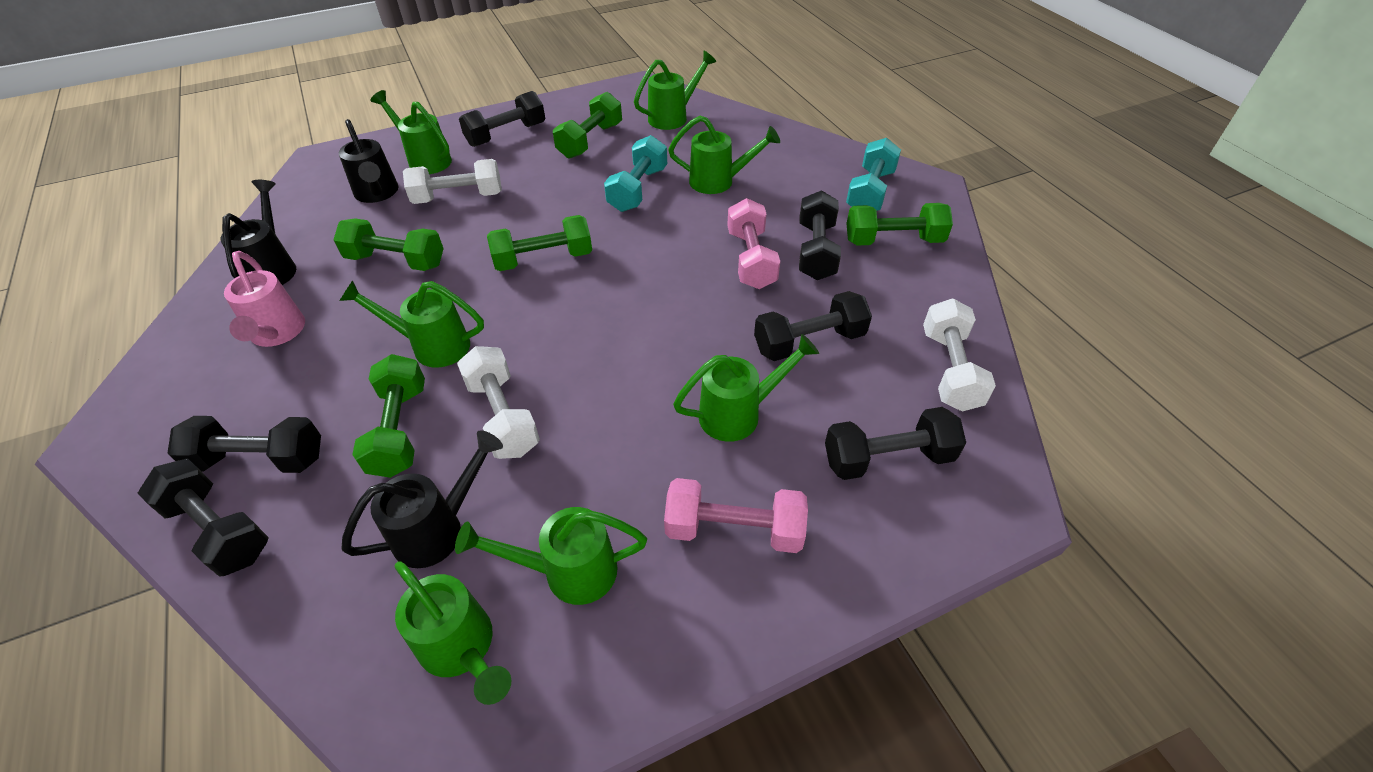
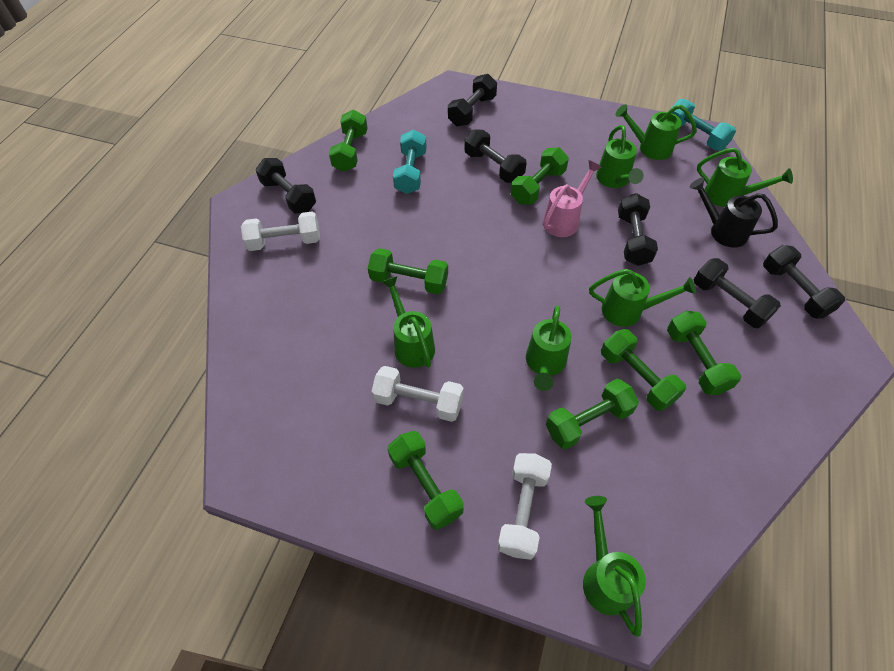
black watering can: [220,180,296,285] [339,119,399,203] [341,430,503,568] = 3 -> [690,178,778,248] = 1
green dumbbell: [334,218,444,271] [352,354,425,478] [487,215,592,271] [553,92,622,159] [846,203,953,246] = 5 -> [329,110,368,172] [368,248,448,294] [388,431,464,530] [511,147,569,204] [546,379,639,449] [601,329,686,411] [667,311,741,395] = 7
pink dumbbell: [664,478,808,553] [727,198,780,289] = 2 -> none = 0

